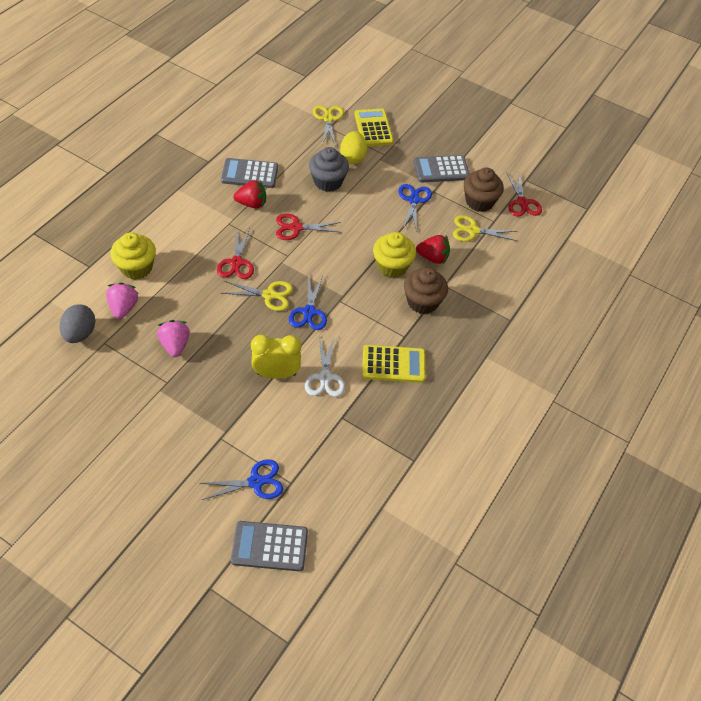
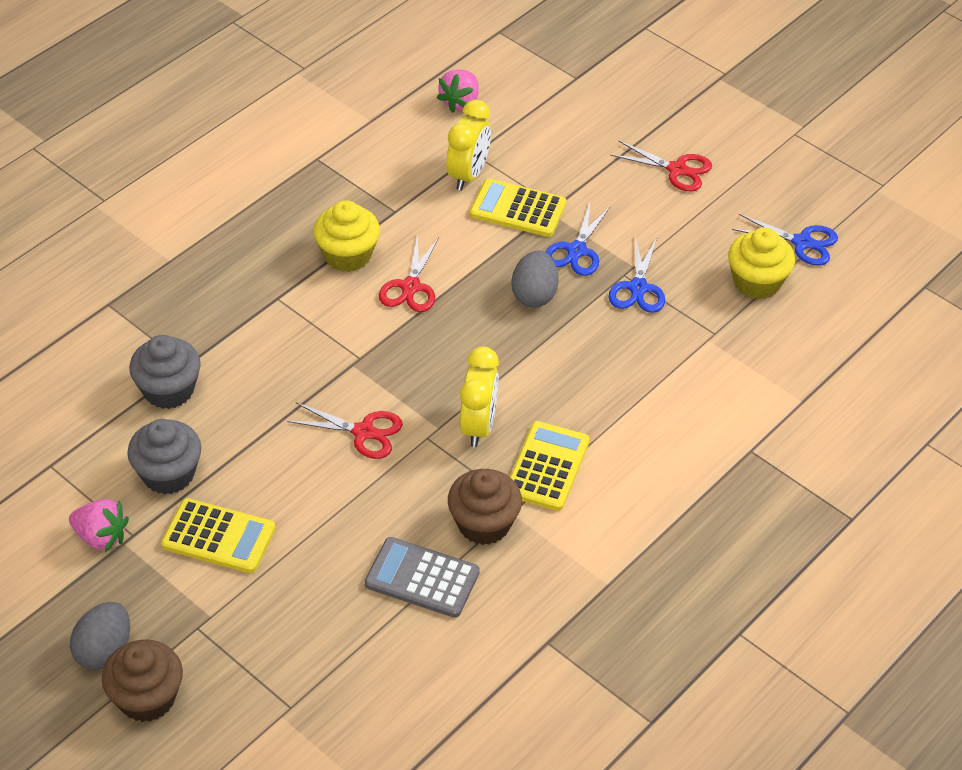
grey calculator: [221,158,278,188] [231,521,308,571] [413,155,469,182] = 3 -> [365,537,480,618] = 1
grey cupcake: [309,147,349,192] = 1 -> [127,419,201,495] [129,335,201,409] = 2
grey egg: [60,304,96,343] = 1 -> [70,602,130,670] [512,251,559,308] = 2
red strawberry: [233,179,266,208] [416,235,450,264] = 2 -> none = 0
white scissors: [305,335,345,397] = 1 -> none = 0
yellow calculator: [355,109,394,146] [362,345,426,383] = 2 -> [161,498,275,573] [470,179,566,237] [510,421,590,511] = 3
yellow clock: [251,335,301,379] = 1 -> [446,100,491,191] [460,347,499,447] = 2
yellow egg: [340,131,367,164] = 1 -> none = 0
yellow scissors: [221,281,293,311] [313,105,344,145] [453,215,517,242] = 3 -> none = 0

